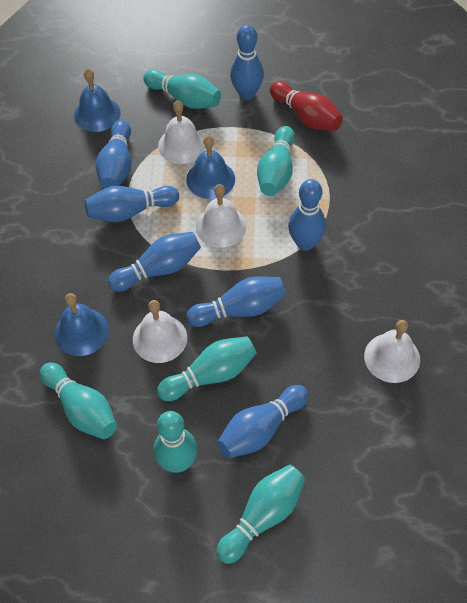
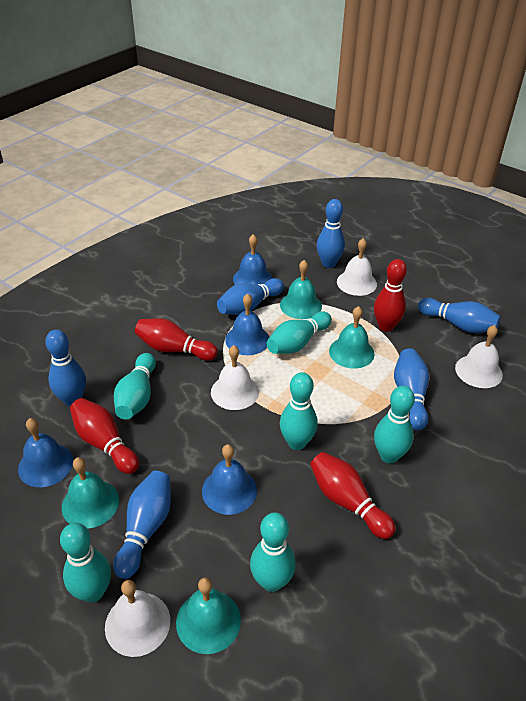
blue bell: [54,293,109,356] [74,68,121,132] [186,135,235,199] = 3 -> [18,418,73,487] [202,444,257,515] [225,294,269,355] [233,234,273,285] = 4
blue bowling pin: [85,186,179,222] [96,120,131,189] [108,232,201,292] [186,277,286,327] [217,385,308,458] [230,25,264,100] [288,179,326,251] = 7 -> [45,329,86,406] [113,471,171,579] [217,278,284,315] [317,199,345,268] [394,348,429,431] [418,298,501,333] = 6
red bowling pin: [270,81,343,131] = 1 -> [70,398,139,474] [135,318,218,361] [310,452,396,539] [374,259,407,332] = 4
turquoise bell: none = 0 -> [62,457,119,529] [176,577,241,654] [280,260,322,319] [329,306,374,369] = 4

